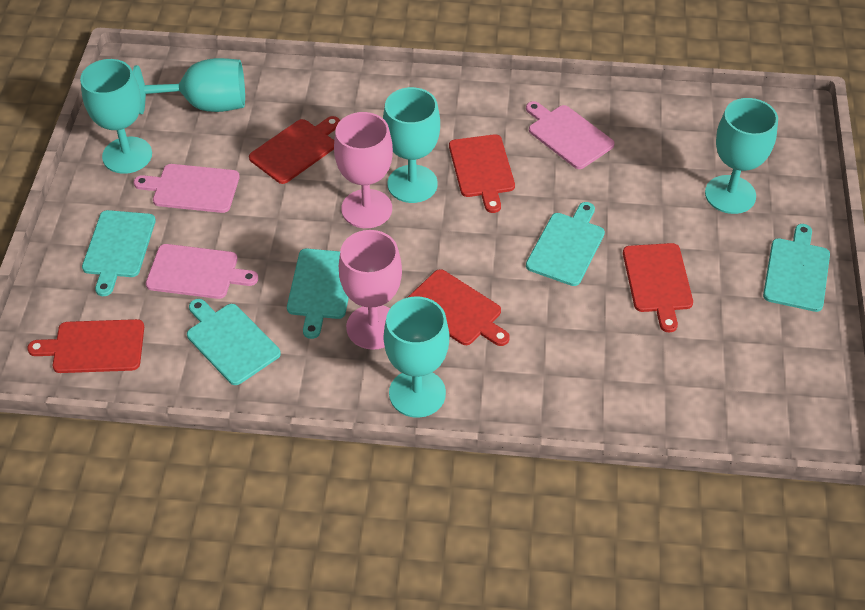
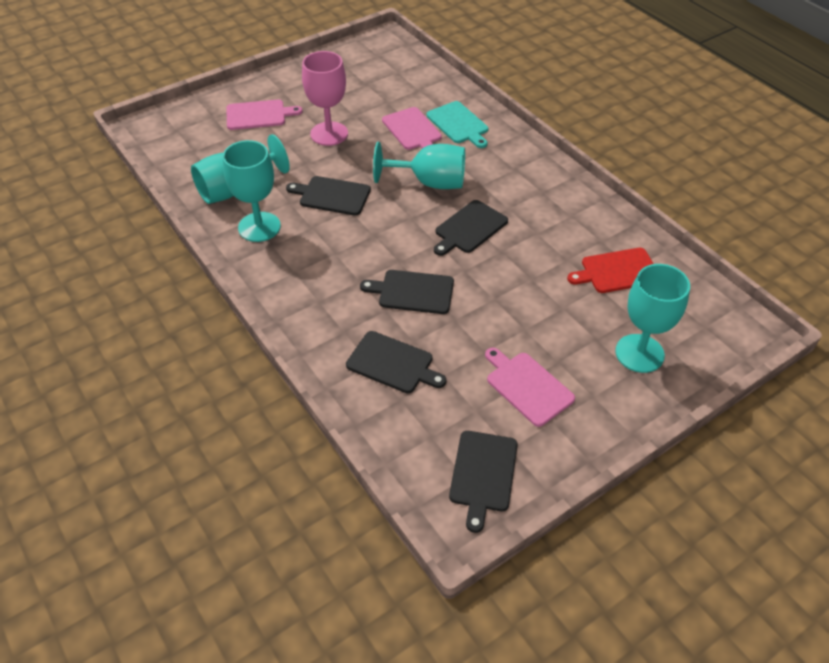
black cutting board: none = 0 -> [286,176,371,216] [346,331,446,393] [360,270,454,314] [434,200,508,256] [449,431,518,533] = 5
pink goblet: [334,112,393,228] [339,230,402,350] = 2 -> [302,51,348,146] = 1
red cutting board: [27,319,144,373] [249,116,340,184] [407,269,510,346] [449,134,515,213] [623,243,693,332] = 5 -> [567,248,654,293] = 1
turquoise cutting board: [82,210,156,296] [187,299,281,385] [287,249,349,339] [526,202,605,286] [763,224,830,312] = 5 -> [426,101,488,148] = 1
turquoise goblet: [80,59,152,174] [133,58,245,114] [383,87,440,203] [384,296,449,418] [705,98,778,214] = 5 -> [191,134,290,204] [223,140,281,242] [373,142,465,189] [615,264,690,373] = 4

